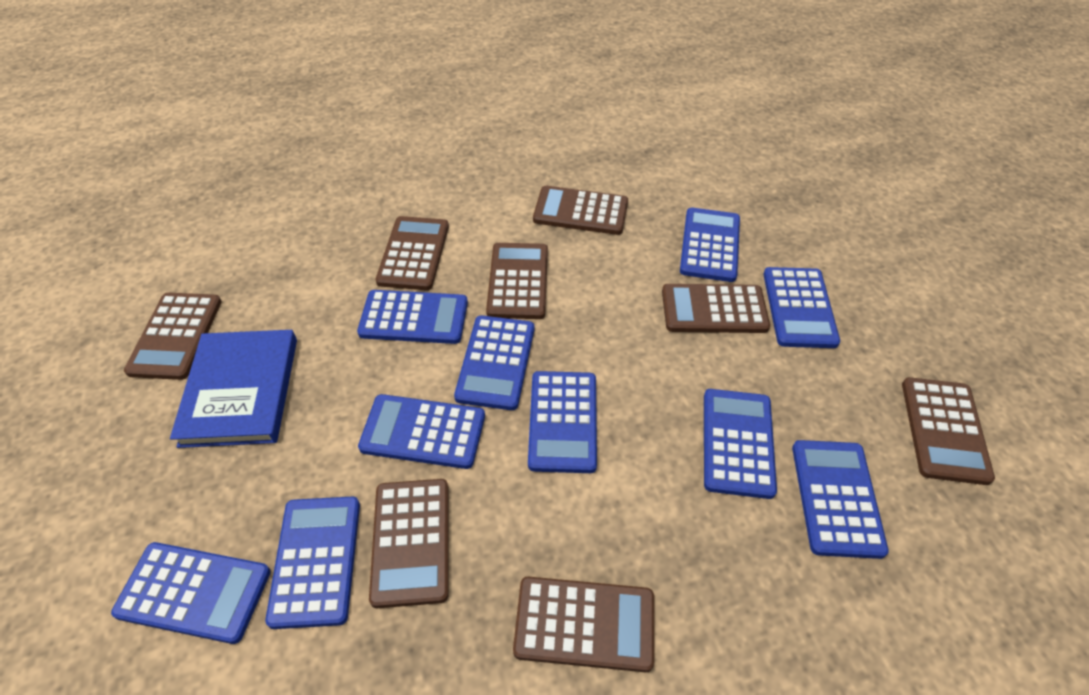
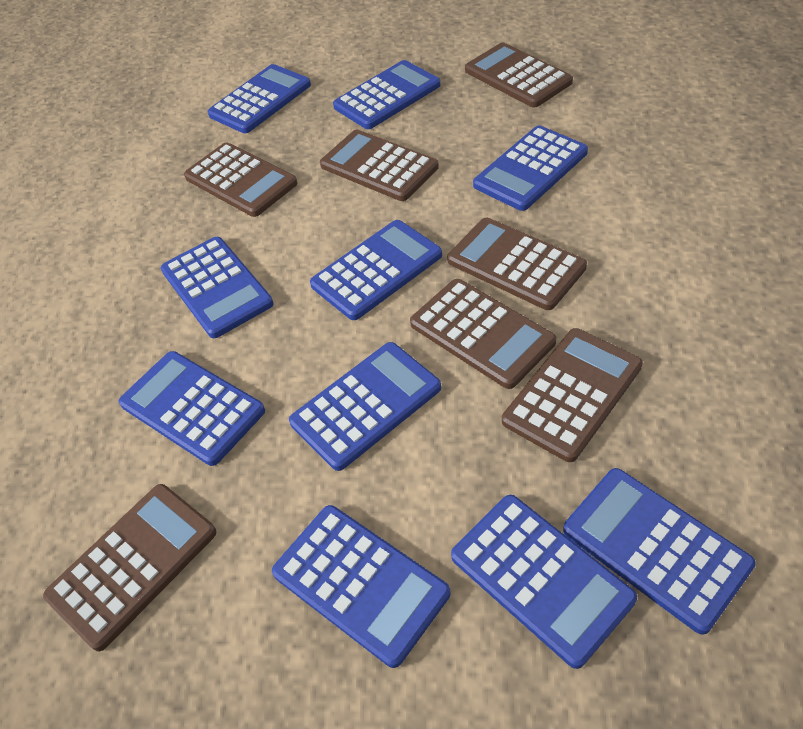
blue book: [170,330,297,448] = 1 -> none = 0
brown calculator: [124,293,222,380] [369,479,449,608] [376,216,449,290] [486,243,548,319] [513,577,654,672] [533,186,628,235] [662,284,770,333] [902,377,995,485] = 8 -> [43,484,216,651] [184,143,297,217] [320,130,439,201] [410,279,556,389] [447,218,587,310] [465,43,573,108] [502,328,643,462] = 7

